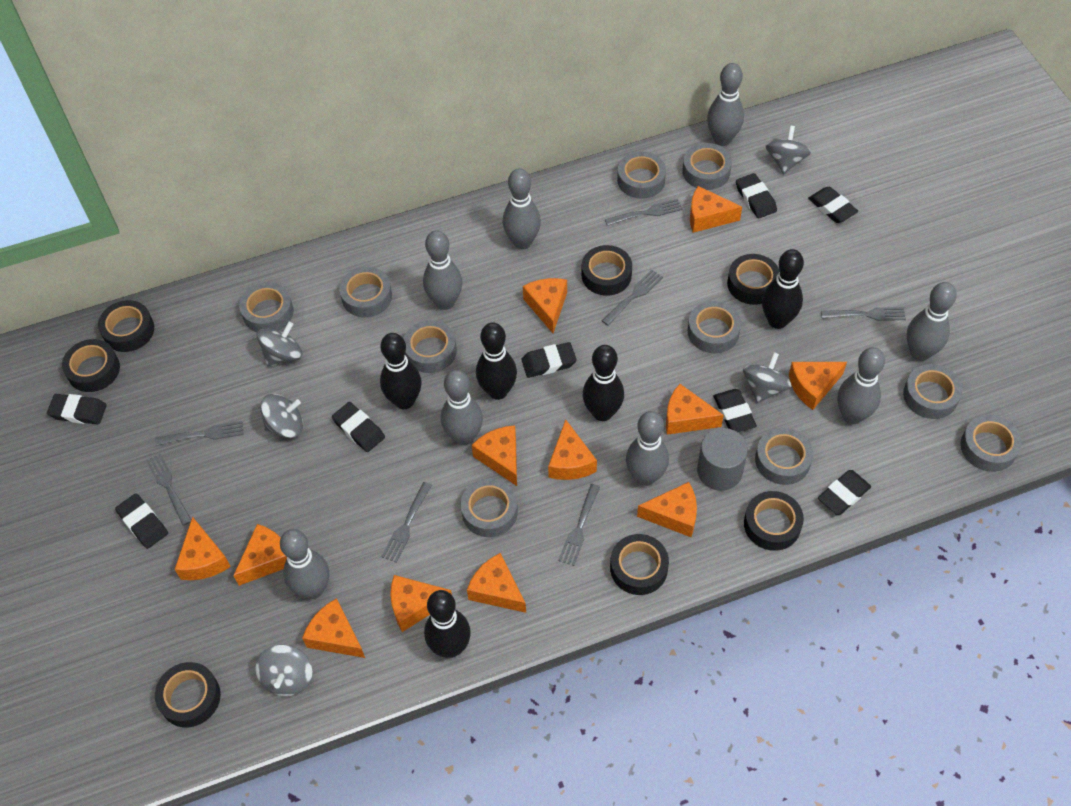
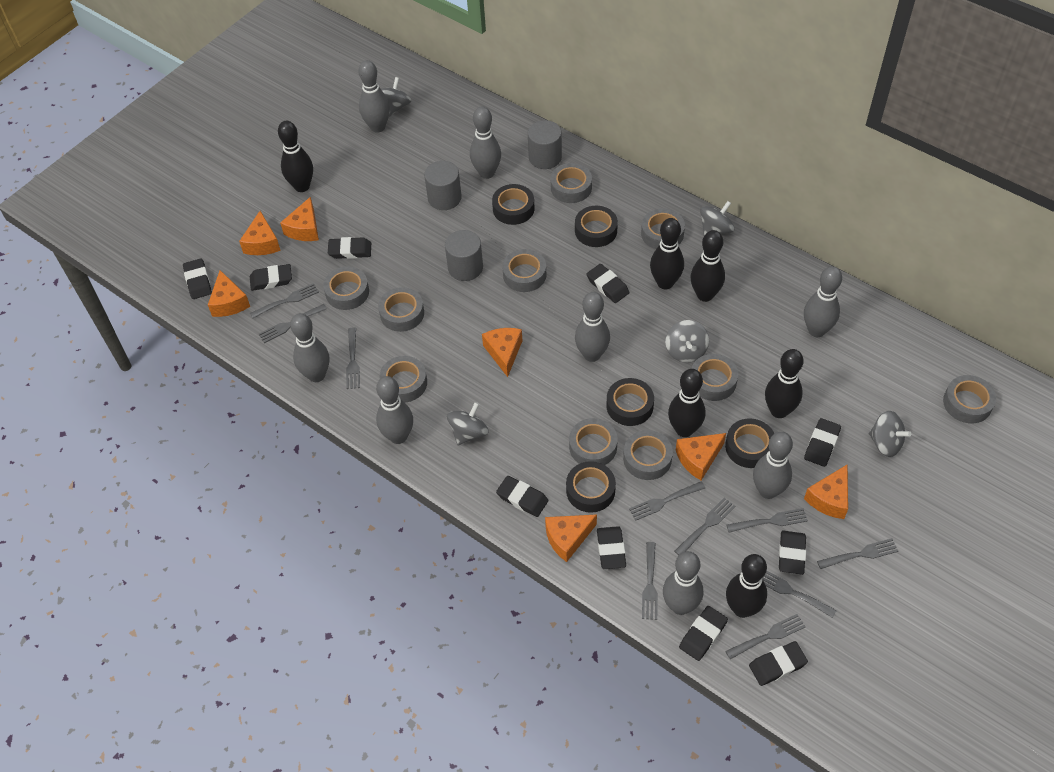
black bowling pin: [380,333,422,409] [424,590,471,658] [476,322,517,400] [583,345,624,421] [762,249,804,329] = 5 -> [278,121,313,192] [650,218,684,290] [668,369,706,437] [691,230,725,302] [726,554,767,618] [765,349,804,418] = 6
black eraser: [47,394,107,424] [115,494,168,549] [332,402,385,452] [521,342,577,378] [713,389,757,432] [736,173,777,219] [808,187,858,223] [818,470,871,515] = 8 -> [183,258,212,299] [250,264,292,291] [328,237,371,259] [496,476,549,517] [587,264,629,303] [597,526,626,569] [679,606,728,661] [749,641,808,686] [779,531,806,575] [804,418,841,467] = 10
black tape: [62,339,120,392] [98,300,154,352] [155,662,221,727] [582,245,632,296] [610,534,669,595] [727,254,780,305] [744,491,804,551] = 7 -> [492,184,534,225] [566,461,616,513] [575,206,618,247] [606,378,654,426] [725,418,774,468] = 5
grey cylinder: [697,428,748,491] = 1 -> [424,161,462,210] [445,230,483,281] [528,120,562,169] = 3
grey fork: [146,453,191,526] [155,421,243,446] [381,482,432,563] [558,484,600,566] [602,270,663,326] [605,199,683,226] [821,307,906,321] = 7 -> [250,283,319,318] [259,304,327,343] [346,327,360,389] [629,481,705,521] [642,542,658,620] [674,498,735,555] [725,614,806,659] [726,508,808,533] [762,571,837,618] [817,538,898,569] = 10
orange cheese: [174,517,231,580] [233,524,287,586] [302,598,365,658] [390,575,452,632] [467,553,526,613] [472,425,517,486] [523,278,567,333] [548,419,597,480] [637,482,697,537] [666,384,724,435] [690,186,742,233] [789,362,847,410] = 12 -> [208,270,250,317] [239,211,281,255] [280,197,319,241] [482,328,522,377] [545,515,597,562] [676,433,726,480] [804,464,848,519] = 7

